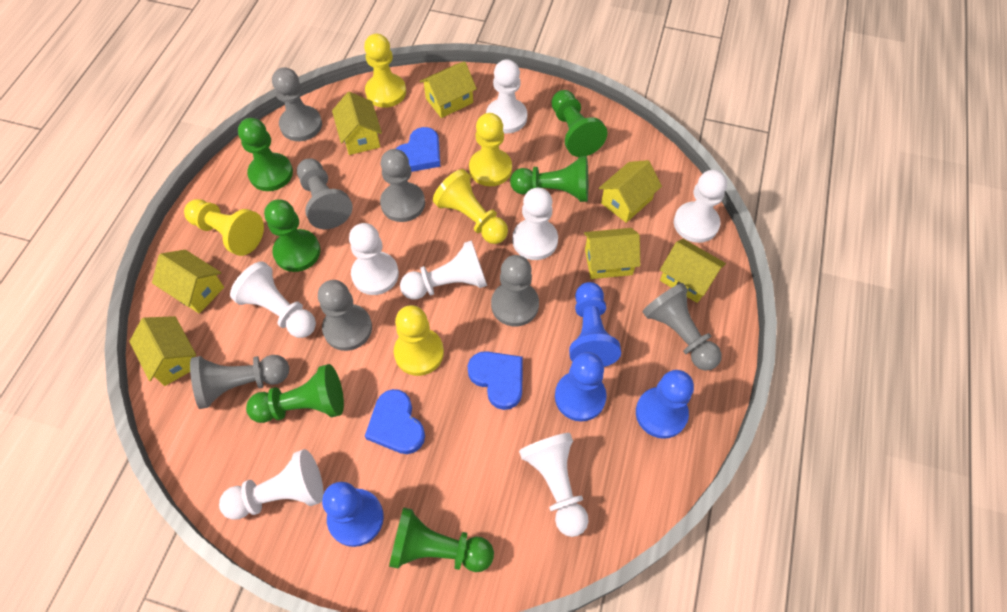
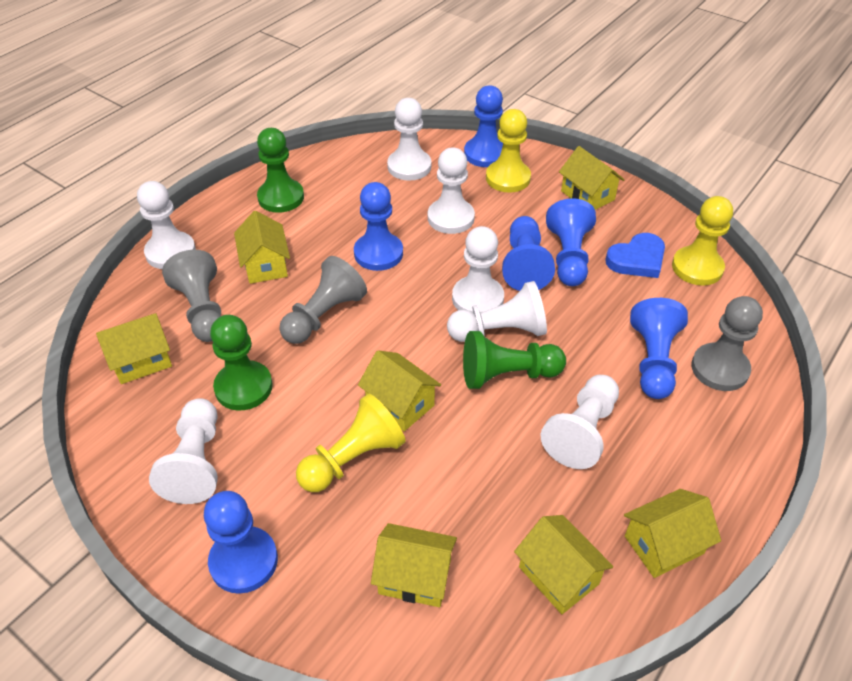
blue heart: [365,389,425,454] [395,127,440,172] [468,351,522,410] = 3 -> [605,233,665,278] = 1
blue pawn: [322,482,384,547] [555,352,607,421] [569,282,621,367] [636,370,694,439] = 4 -> [204,491,278,594] [354,182,403,271] [464,85,503,167] [502,216,555,291] [546,198,596,286] [630,298,688,399] = 6
green pawn: [238,118,293,191] [246,364,344,423] [264,200,320,272] [389,507,494,572] [510,156,588,202] [551,90,607,157] = 6 -> [210,315,273,411] [257,128,304,213] [463,331,566,389] = 3
grey pawn: [190,355,289,409] [272,67,322,141] [297,159,353,229] [318,280,372,351] [380,149,425,222] [491,255,539,326] [643,283,722,370] = 7 -> [162,250,221,342] [280,256,367,344] [692,296,763,391] = 3
white pawn: [219,449,323,520] [230,261,316,338] [349,223,399,295] [400,240,487,300] [486,59,527,133] [512,188,558,260] [519,433,589,537] [674,170,727,243] = 8 -> [137,181,196,269] [149,398,218,504] [387,98,431,181] [428,147,475,234] [447,281,547,342] [452,226,504,313] [541,375,619,469] = 7
yellow pawn: [184,199,264,256] [364,34,406,108] [394,305,444,376] [433,169,508,244] [469,113,512,186] = 5 -> [296,394,406,492] [486,109,531,193] [672,196,733,286] = 3

